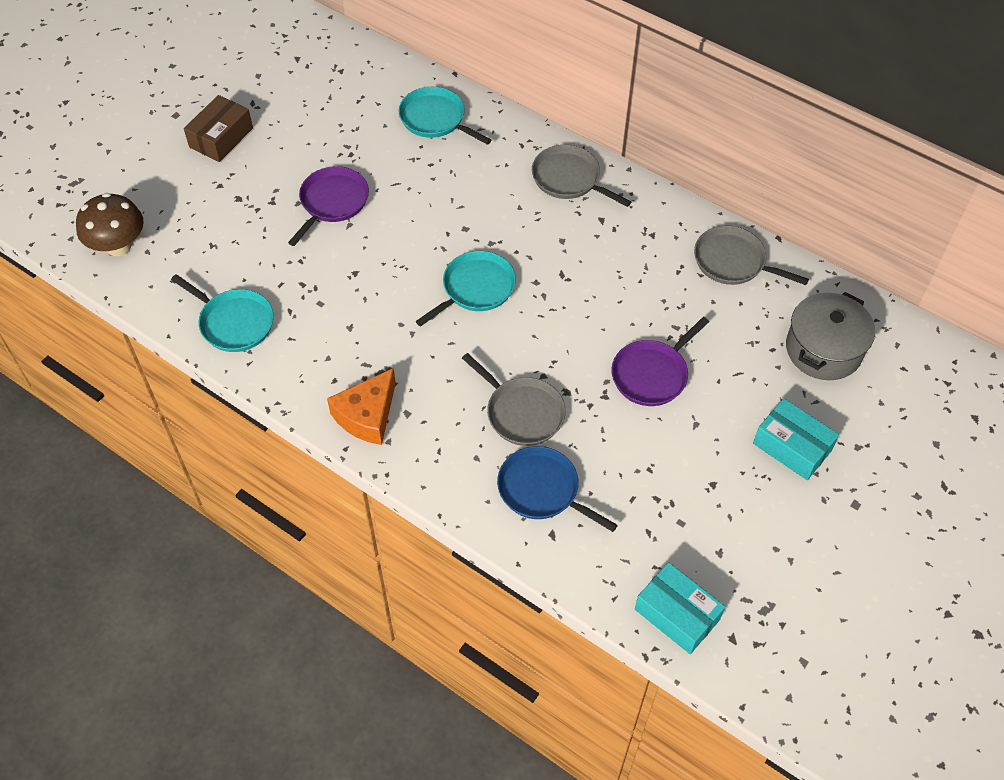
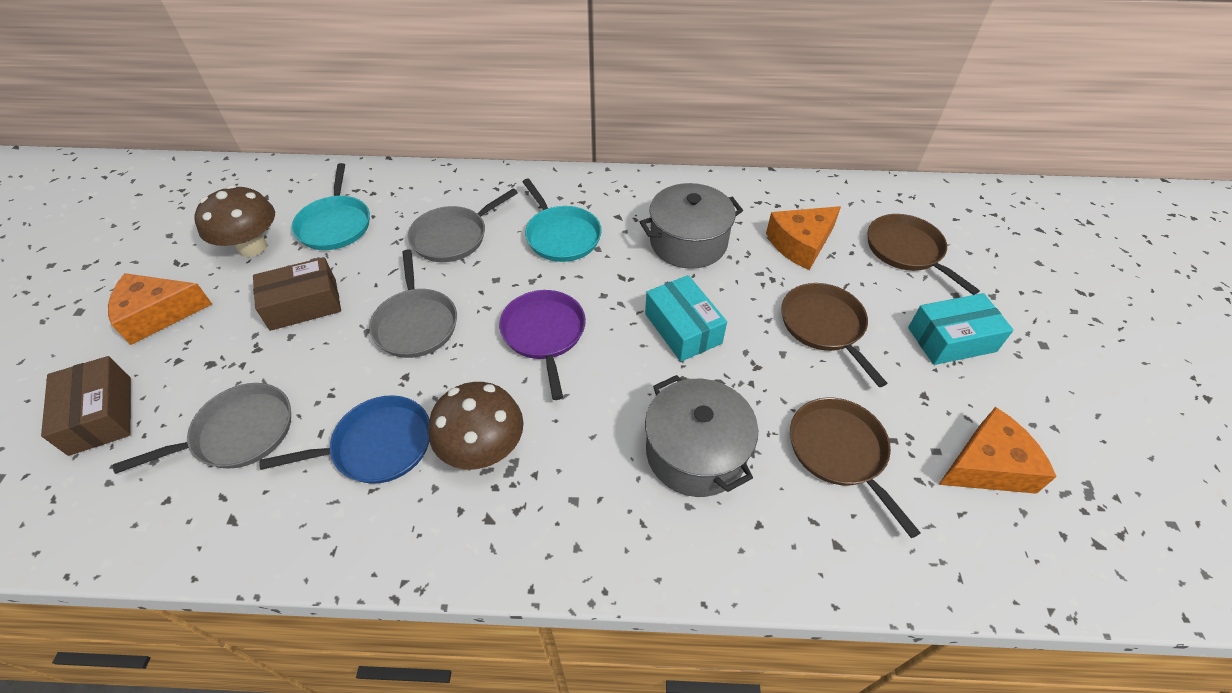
brown box: [184,95,253,162] = 1 -> [41,356,131,456] [253,257,341,331] = 2
brown mushroom: [76,193,144,256] = 1 -> [194,185,275,257] [429,382,524,469] = 2
brown pan: none = 0 -> [781,283,888,387] [790,397,921,538] [868,214,980,295] = 3
grey pot: [786,292,875,380] = 1 -> [640,183,743,269] [645,375,758,497] = 2
orange cheese: [327,368,396,445] = 1 -> [108,273,212,345] [766,206,841,270] [938,407,1057,494] = 3
purple pan: [288,166,369,246] [611,317,709,406] = 2 -> [499,290,586,400] = 1
turquoise pan: [171,274,274,352] [398,87,491,145] [416,251,516,327] = 3 -> [292,163,370,250] [522,179,602,262] = 2

